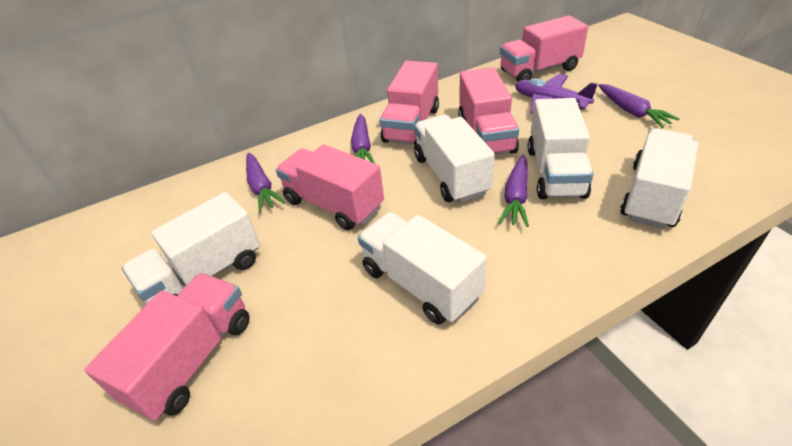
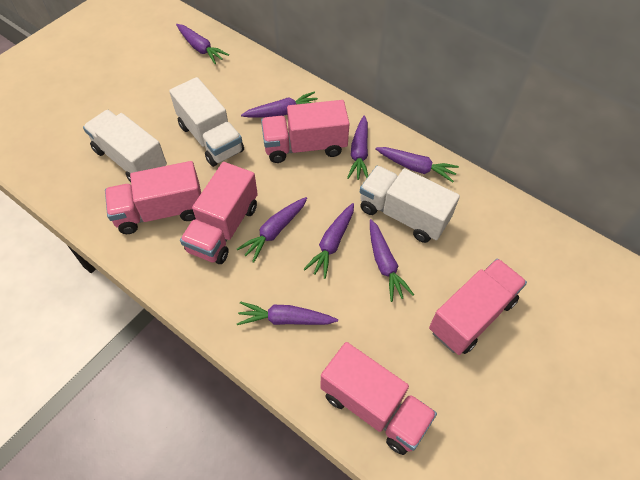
purple carrot: [246,153,285,213] [351,114,375,163] [498,155,529,227] [598,84,679,128] = 4 -> [176,24,229,64] [237,197,307,263] [237,302,338,325] [241,92,318,118] [303,203,354,279] [347,115,368,180] [370,219,414,302] [375,147,459,182] = 8
purple plane: [515,74,598,114] = 1 -> none = 0
white truck: [122,192,260,304] [358,212,487,325] [414,115,495,203] [528,98,594,199] [620,128,698,229] = 5 -> [83,110,167,182] [169,77,244,167] [360,166,460,243] = 3

